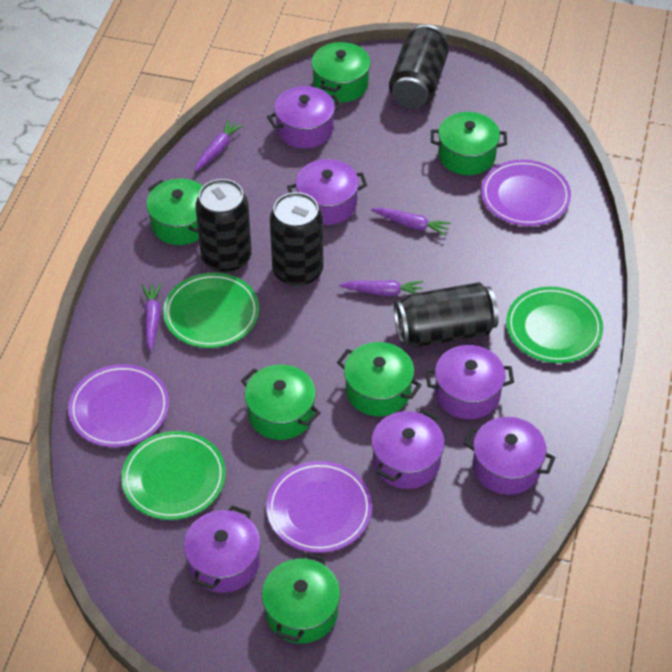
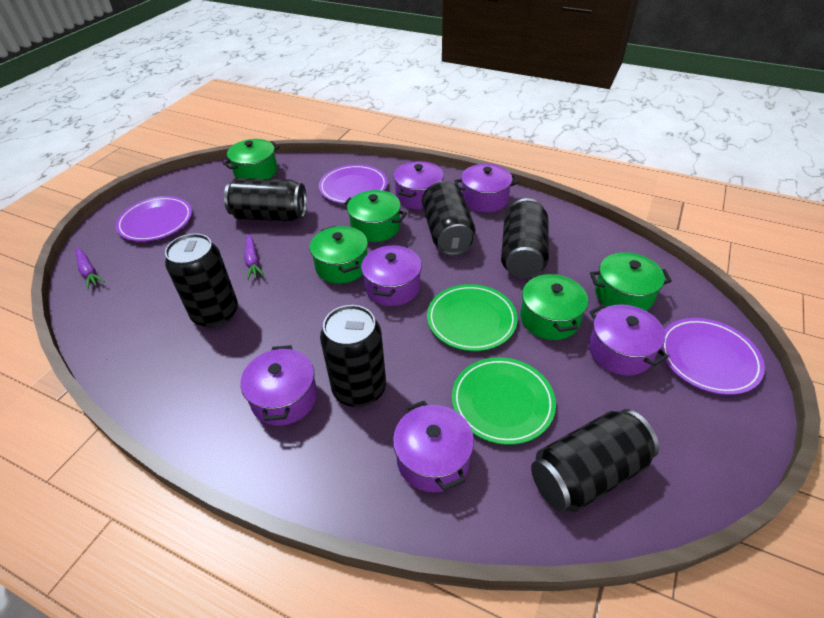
black can: [195,179,252,273] [270,192,323,287] [389,24,449,108] [394,282,499,347] = 4 -> [165,233,238,328] [224,178,307,221] [320,305,386,407] [422,181,475,256] [501,198,549,278] [531,409,659,512] = 6
green plate: [121,431,226,520] [163,273,259,348] [506,286,603,363] = 3 -> [427,284,518,351] [452,357,556,445] = 2
green pot: [146,179,203,245] [241,365,320,440] [262,553,340,643] [311,41,371,102] [337,342,421,416] [431,112,507,175] = 6 -> [223,139,280,179] [310,226,368,284] [342,190,407,242] [520,272,588,340] [590,252,672,311] = 5
purple carrot: [142,283,161,351] [195,119,243,172] [339,280,423,296] [371,208,451,236] = 4 -> [76,248,105,289] [244,234,264,280] = 2

